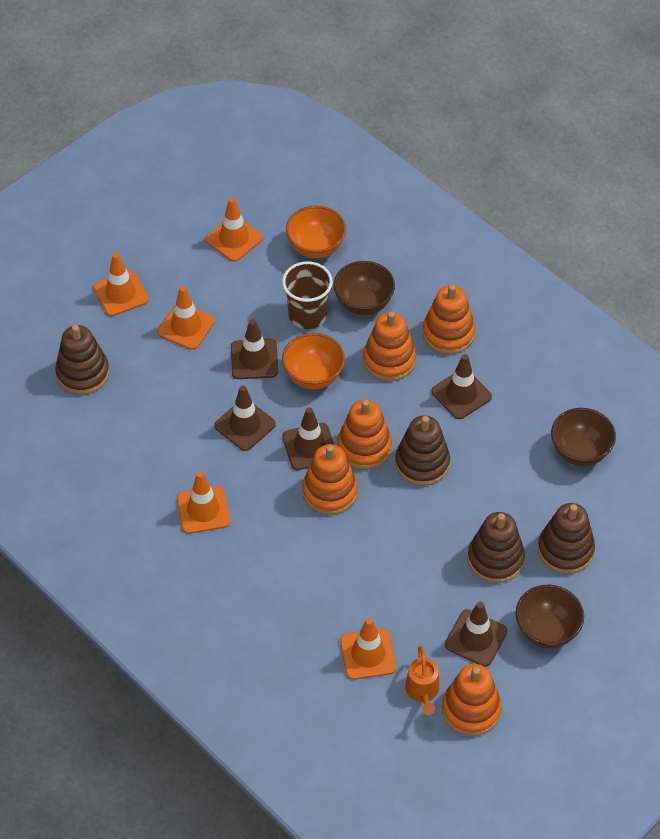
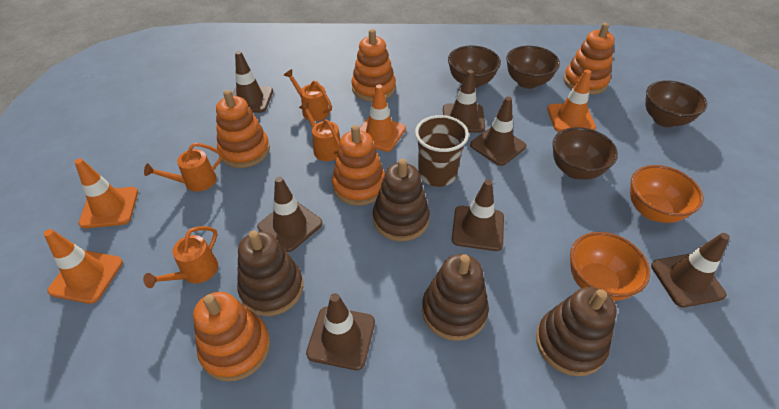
brown bowl: [333,261,395,315] [515,584,584,648] [551,408,616,466] = 3 -> [448,45,501,88] [506,46,560,89] [552,127,618,179] [645,80,707,127] = 4
brown traffic cone: [214,386,276,451] [231,319,278,379] [282,407,334,470] [431,354,492,419] [445,602,508,667] = 5 -> [232,51,273,113] [257,177,323,252] [306,293,375,370] [443,70,485,133] [452,179,504,251] [470,97,526,166] [651,233,730,308] = 7
orange traffic cone: [93,253,149,316] [157,286,215,350] [177,472,230,534] [205,197,263,262] [340,618,397,680] = 5 -> [44,229,123,304] [75,158,138,228] [360,84,406,152] [547,69,596,132] = 4
orange watering can: [405,646,439,715] = 1 -> [143,226,218,288] [144,143,223,192] [284,69,332,121] [299,102,340,161] = 4

